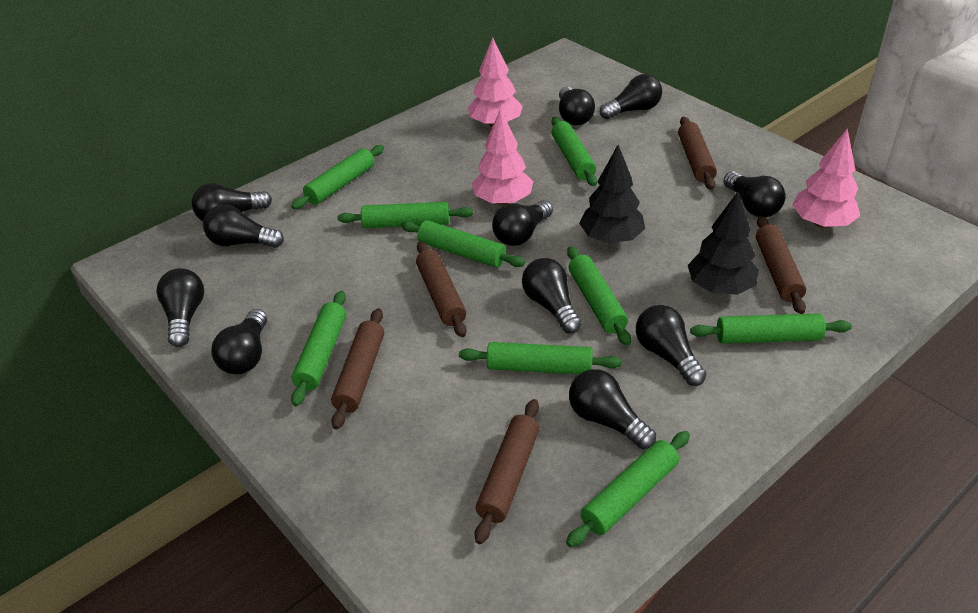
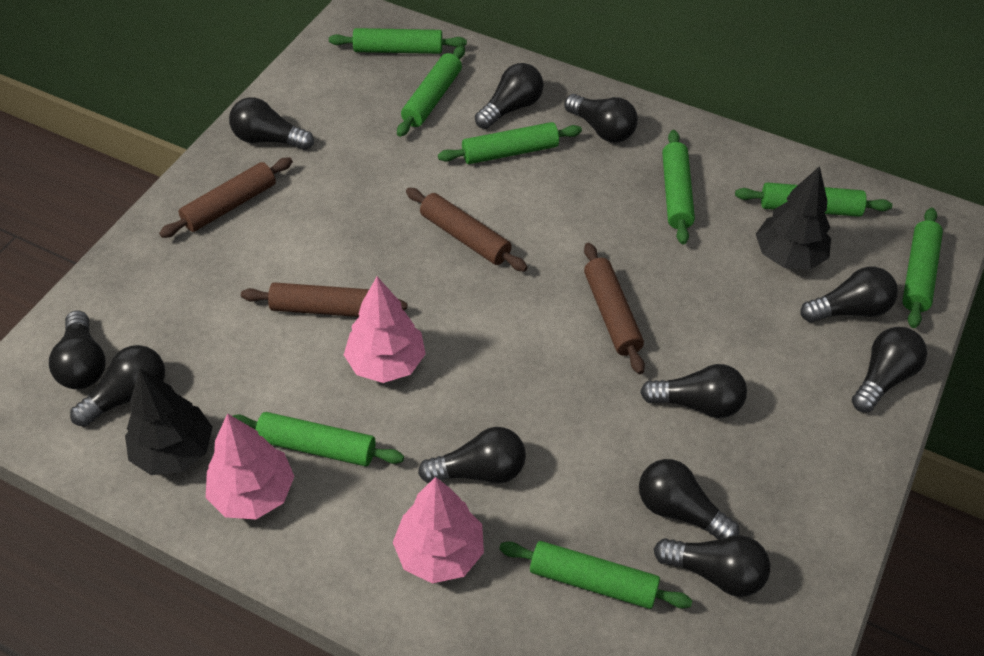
brown rolling pin: [331,308,384,429] [416,241,467,337] [474,399,539,544] [678,117,717,190] [756,216,806,314] = 5 -> [159,157,293,238] [241,282,407,317] [406,188,528,272] [584,243,645,374] = 4
green rolling pin: [291,145,384,209] [291,291,346,406] [338,202,473,228] [401,220,525,267] [459,342,622,374] [551,117,597,186] [566,431,690,547] [567,246,631,346] [690,313,852,344] = 9 -> [233,412,404,466] [329,28,467,54] [397,46,465,137] [438,122,582,164] [499,541,692,609] [662,130,695,245] [735,182,892,217] [902,207,943,328] = 8

